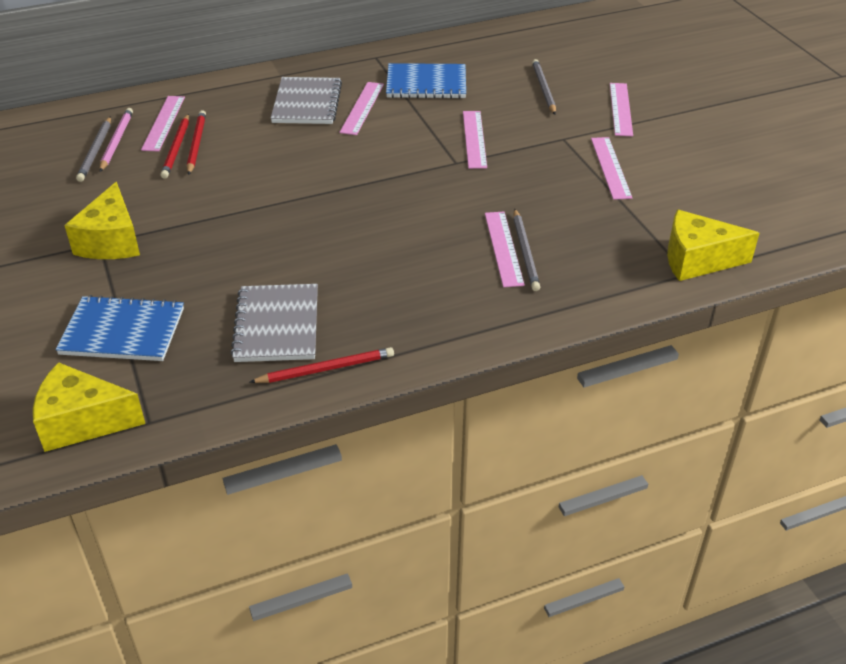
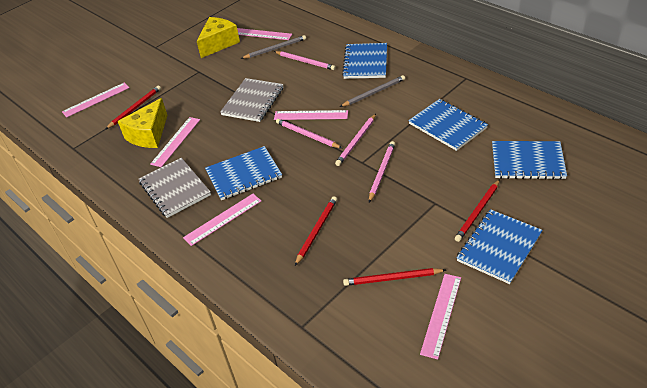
blue notebook: [55,295,184,361] [386,63,466,99] = 2 -> [205,146,282,200] [342,43,387,79] [408,99,488,151] [457,209,542,284] [492,141,567,180] = 5
grey pencil: [76,116,111,182] [513,209,540,291] [532,59,556,115] = 3 -> [241,35,306,59] [340,75,405,107] = 2
pink pencil: [100,108,133,172] = 1 -> [274,51,336,70] [276,119,342,148] [335,114,376,166] [369,141,395,202] = 4
red pencil: [161,114,189,179] [187,110,206,175] [250,347,394,383] = 3 -> [106,86,161,129] [295,196,337,266] [343,268,446,286] [455,179,500,242] = 4
yellow cheese: [33,362,145,452] [64,182,140,259] [667,210,759,281] = 3 -> [118,98,168,148] [197,17,240,58] = 2

